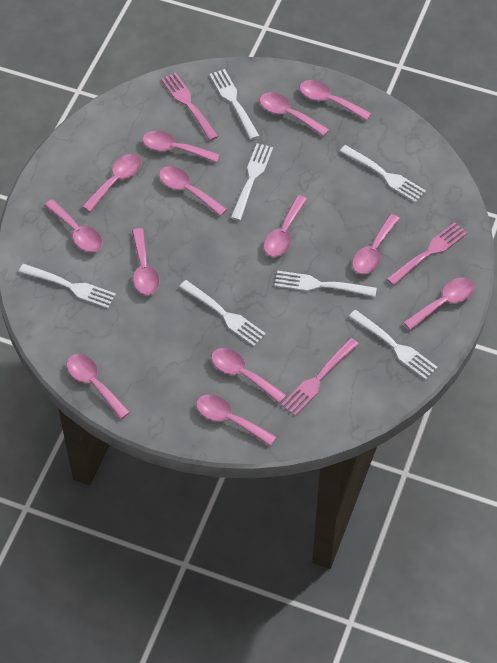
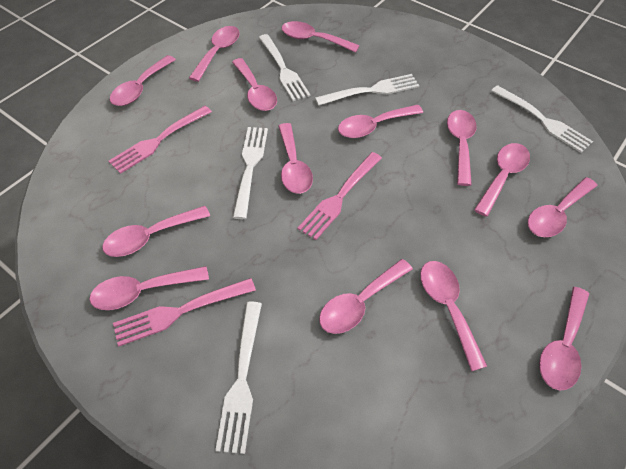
pink spoon: [44,199,102,252] [67,354,130,419] [82,154,142,212] [132,228,159,295] [142,131,220,163] [159,166,227,216] [196,394,276,446] [211,348,286,404] [260,92,329,137] [264,195,307,257] [300,80,372,121] [352,214,400,274] [403,278,475,330] = 13 -> [89,266,209,310] [102,206,210,257] [110,55,176,106] [189,26,240,82] [232,58,277,111] [278,123,313,194] [282,21,360,53] [319,259,413,334] [338,105,423,138] [420,261,487,371] [447,110,477,186] [474,143,530,217] [528,177,597,237] [539,287,589,391] = 14
white fork: [19,264,116,308] [179,280,266,346] [209,69,259,140] [231,143,273,221] [274,270,377,297] [339,145,426,203] [349,310,438,380] = 7 -> [215,301,262,454] [233,127,268,219] [258,34,310,101] [315,74,419,106] [491,85,593,153] = 5

